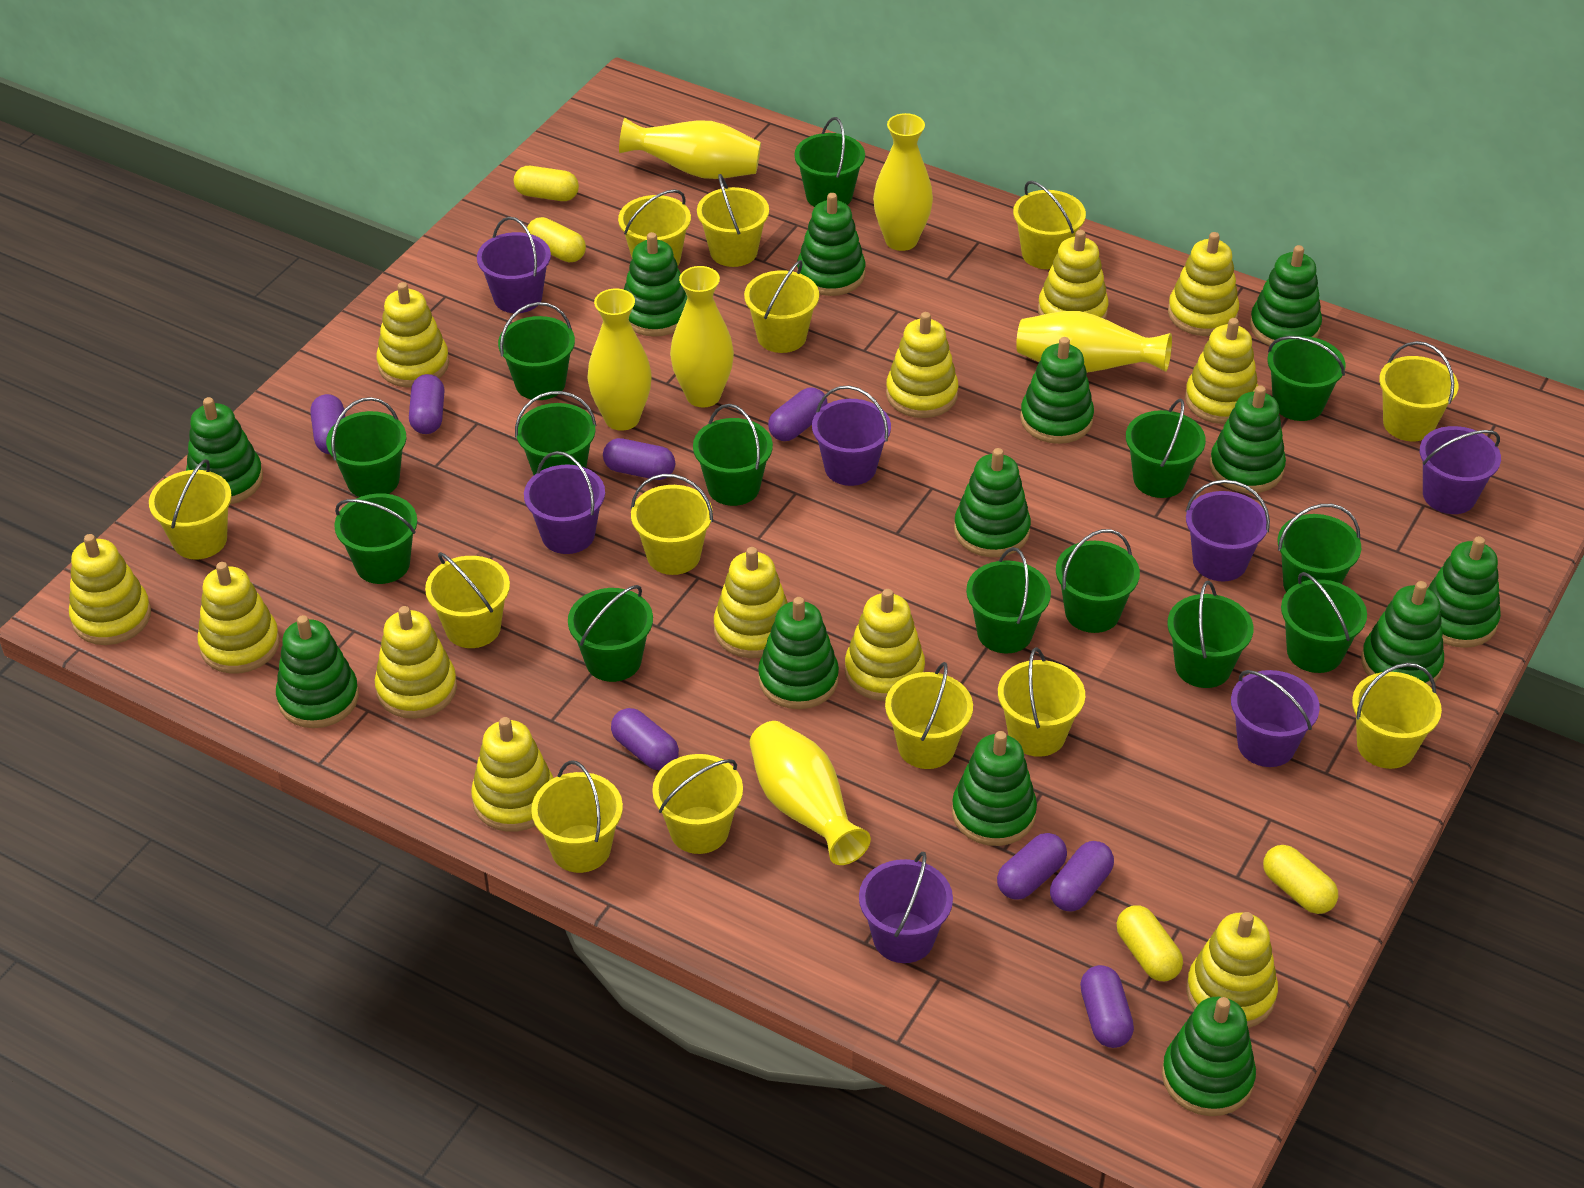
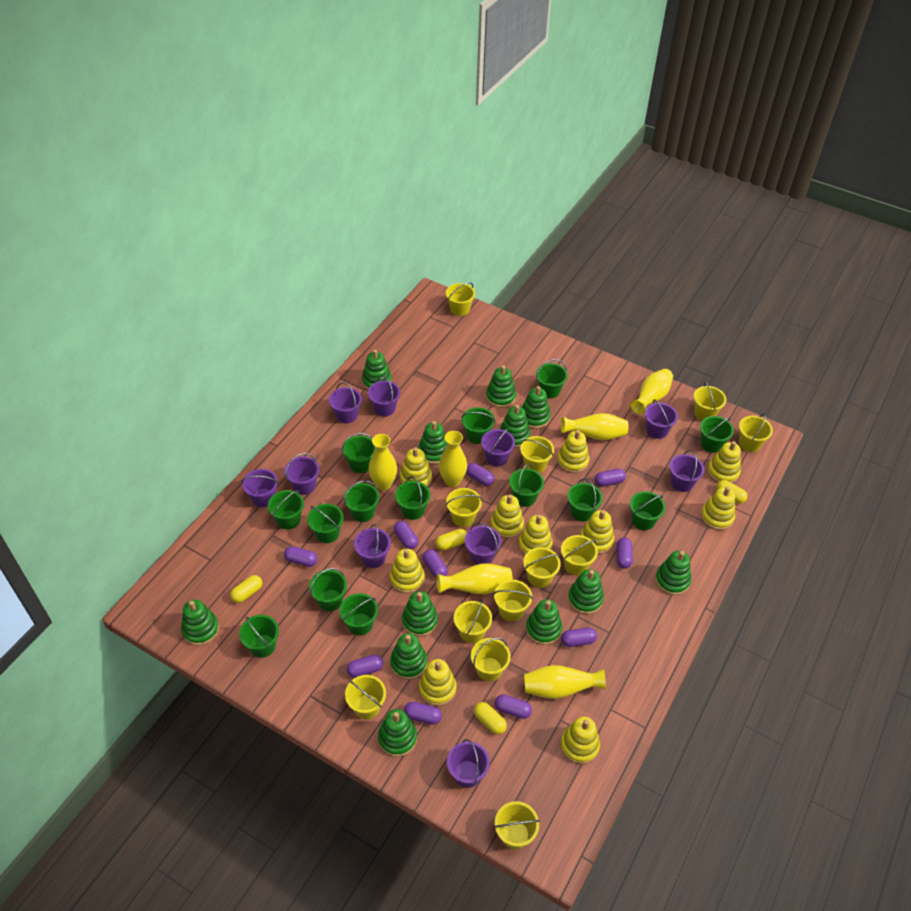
green stacking toy: [186,397,263,505] [276,615,359,728] [624,232,687,337] [758,597,839,709] [797,193,865,296] [952,731,1037,846] [954,448,1031,557] [1020,337,1094,444] [1162,997,1256,1116] [1210,385,1286,493] [1250,245,1322,346] [1361,581,1444,687] [1427,536,1501,648] = 13 -> [181,600,219,646] [362,350,392,390] [378,709,417,757] [390,633,427,680] [402,591,438,637] [418,421,448,464] [486,365,516,408] [500,405,530,448] [522,386,551,429] [526,599,562,645] [568,569,604,614] [655,551,691,595] = 12
purple bucket: [477,217,551,313] [524,451,605,554] [812,386,891,486] [859,852,953,963] [1186,480,1270,581] [1231,670,1320,767] [1420,426,1501,514] = 7 -> [242,469,278,507] [284,453,319,495] [329,382,362,423] [354,524,391,568] [368,376,400,416] [447,739,490,788] [465,523,501,565] [481,428,515,466] [645,399,678,439] [670,450,704,492] = 10
purple capsule: [310,394,345,454] [409,374,445,434] [603,438,675,480] [611,708,679,770] [768,387,828,441] [997,833,1067,900] [1050,841,1114,911] [1080,965,1134,1048] = 8 -> [284,546,317,567] [347,655,384,678] [394,521,418,549] [404,702,442,725] [423,549,448,578] [466,463,495,486] [494,694,532,719] [561,627,597,647] [595,469,626,487] [617,537,633,569] = 10
yellow bucket: [149,459,232,559] [425,552,510,648] [531,760,623,873] [618,189,691,265] [631,474,713,575] [652,754,743,854] [697,174,769,267] [744,260,819,353] [885,662,973,769] [998,647,1085,757] [1013,181,1086,269] [1352,663,1442,769] [1379,341,1458,441] = 13 -> [345,675,386,719] [446,282,475,316] [446,488,482,527] [454,599,492,643] [471,638,511,681] [494,580,533,621] [494,801,540,850] [520,436,554,473] [523,547,561,588] [561,535,598,575] [694,382,726,421] [739,413,773,452] = 12
yellow stacking toy: [69,534,151,645] [197,562,280,674] [375,606,457,719] [376,282,449,388] [471,717,553,832] [714,547,788,658] [845,589,925,701] [886,312,958,418] [1038,230,1109,319] [1168,232,1239,336] [1185,318,1258,424] [1186,912,1278,1028] = 12 -> [390,549,425,593] [400,447,432,487] [419,659,457,706] [490,494,524,538] [518,515,553,555] [557,430,589,473] [560,717,600,764] [580,510,614,554] [701,487,735,530] [707,441,741,483] = 10

